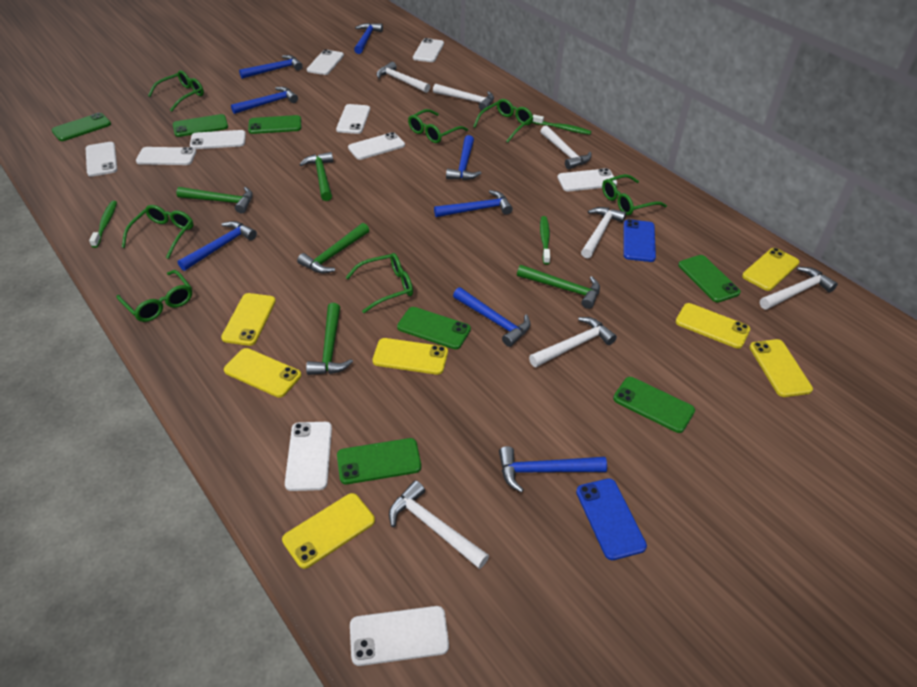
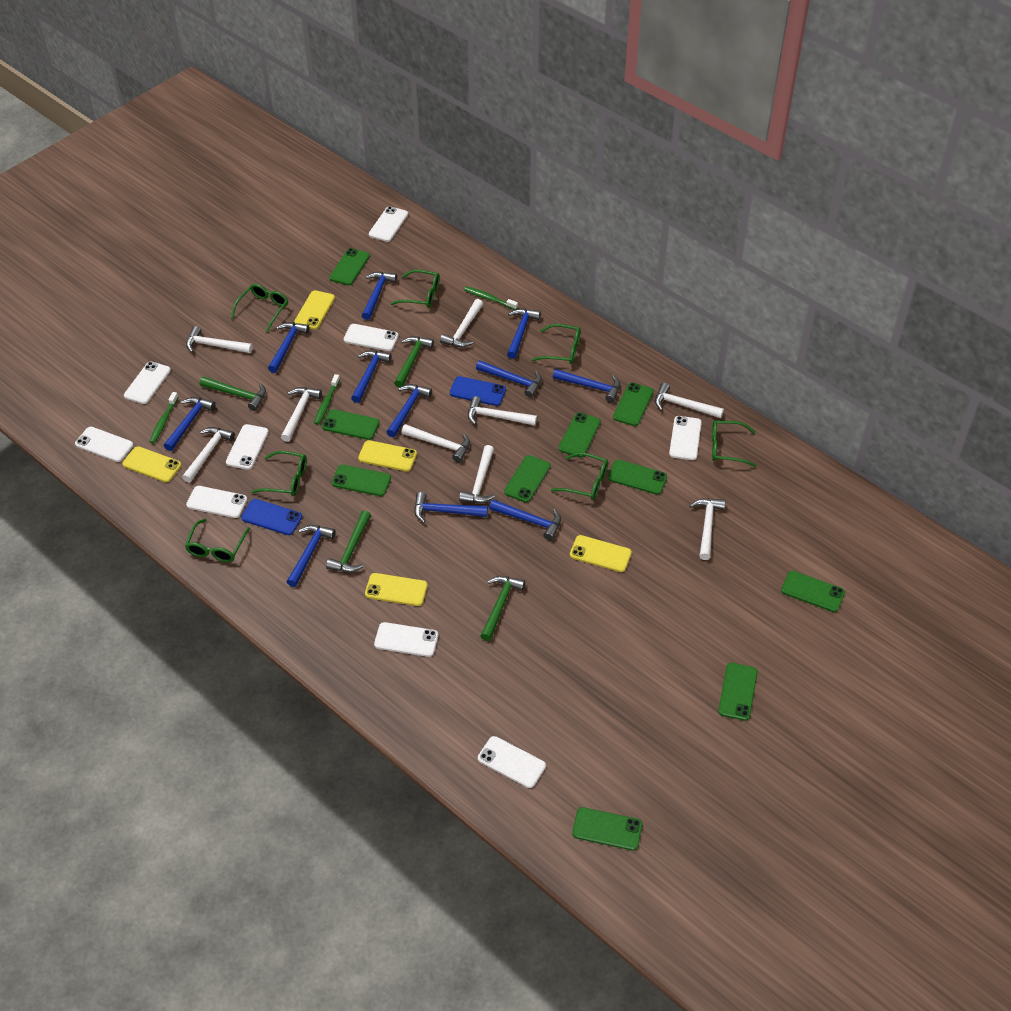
blue hammer: [178,221,257,271] [231,87,298,114] [239,55,303,79] [354,23,383,54] [434,190,513,217] [446,135,481,180] [453,287,530,347] [499,446,607,493] = 8 -> [164,397,216,451] [268,322,309,373] [287,525,336,587] [351,350,392,403] [362,272,397,320] [386,384,432,437] [414,492,488,523] [476,360,542,398] [489,500,561,540] [507,309,541,359] [553,369,620,403] = 11
green hammer: [176,187,253,213] [297,223,369,273] [299,152,333,201] [306,303,353,375] [517,265,600,309] = 5 -> [200,376,266,411] [326,511,371,572] [394,336,434,388] [480,576,525,641] = 4
green phone: [52,113,111,141] [173,114,228,137] [248,115,301,134] [337,438,421,484] [397,307,471,349] [613,377,695,433] [678,255,741,302] = 7 -> [322,409,380,440] [329,248,370,285] [332,464,391,496] [504,455,551,502] [559,413,601,458] [572,807,642,851] [608,460,667,495] [613,383,654,426] [718,663,758,721] [781,571,845,612] = 10
white hammer: [377,62,430,93] [389,480,489,569] [433,84,494,111] [529,317,617,367] [540,126,592,169] [581,207,626,259] [760,267,838,310] = 7 -> [182,427,235,483] [186,326,253,353] [281,387,322,442] [402,424,470,462] [440,299,483,347] [459,445,495,503] [468,396,537,426] [655,383,724,418] [690,498,726,560] = 9
white phone: [86,142,117,177] [136,147,196,165] [190,130,246,149] [285,422,332,491] [307,49,344,75] [336,104,370,134] [348,132,405,160] [350,606,449,666] [413,38,444,62] [557,168,617,192] = 10 -> [75,427,133,462] [124,362,171,404] [186,486,247,518] [226,424,269,470] [344,324,399,351] [369,206,408,242] [374,622,438,657] [478,736,546,788] [669,416,702,460] = 9
yellow phone: [221,293,276,346] [224,348,301,398] [282,493,375,569] [372,338,448,375] [675,303,750,349] [742,248,800,291] [749,339,813,397] = 7 -> [122,446,182,482] [294,290,335,329] [358,440,417,471] [365,573,428,606] [570,535,632,572] = 5

